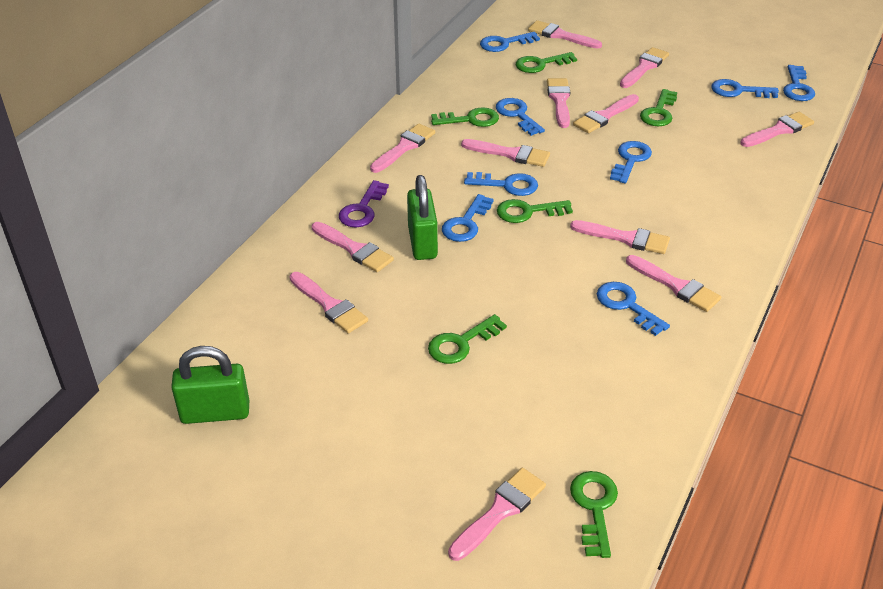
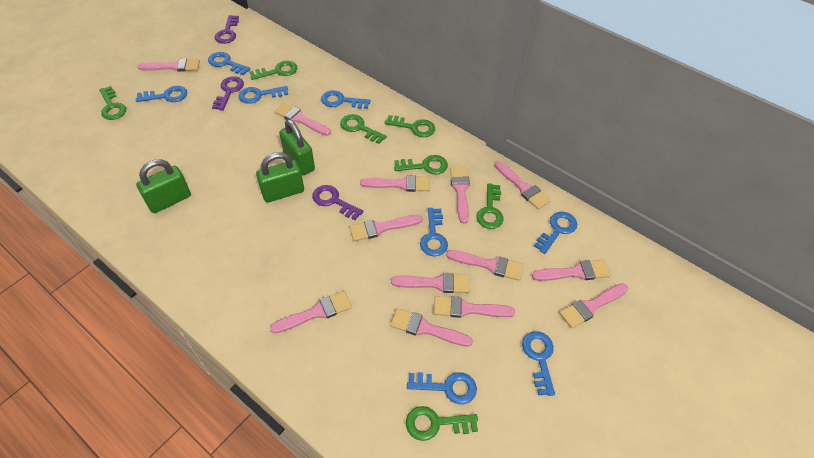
green key: [428,314,507,364] [431,107,499,127] [497,199,573,223] [516,52,577,73] [570,471,618,558] [640,89,677,126] = 6 -> [99,86,126,120] [250,61,297,80] [340,114,387,144] [385,115,435,137] [394,155,448,175] [406,406,478,441] [477,183,504,229] = 7
green padlock: [171,346,249,424] [407,175,438,260] = 2 -> [136,159,191,213] [256,152,304,203] [279,119,315,175] = 3
pink brush: [290,272,368,333] [312,222,394,272] [370,124,435,173] [448,468,546,561] [461,139,550,167] [528,20,602,49] [547,78,570,128] [570,220,670,254] [573,94,639,133] [620,47,669,88] [626,255,721,312] [740,112,814,147] = 12 -> [137,58,200,72] [270,291,352,334] [274,103,331,136] [349,215,423,241] [360,175,430,192] [390,308,473,347] [391,273,470,293] [434,296,515,318] [446,250,523,281] [450,167,470,224] [495,161,551,209] [532,260,610,281] [559,283,628,328] = 13
purple key: [339,180,389,228] = 1 -> [212,76,244,111] [214,15,239,44] [312,185,363,220] = 3

